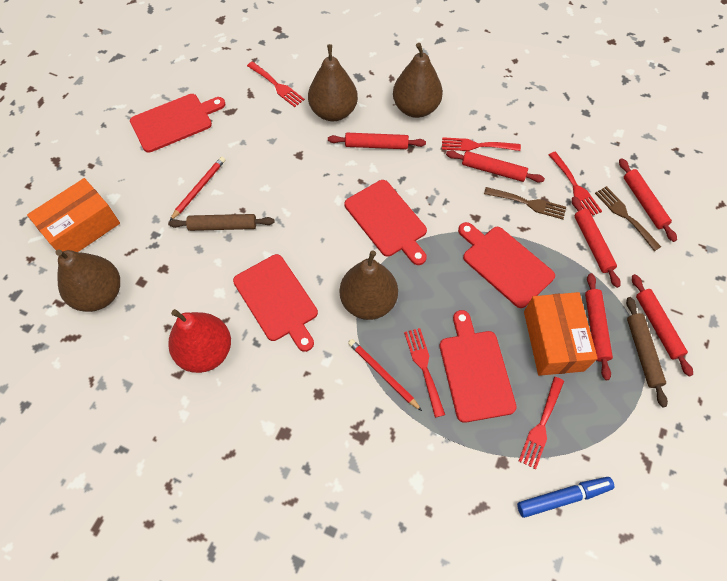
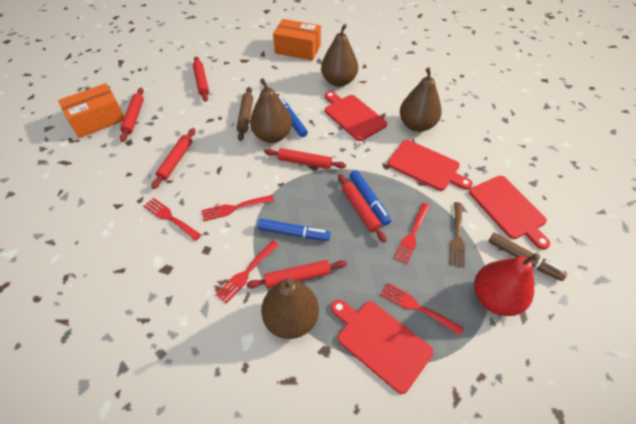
blue marker: [517,477,614,518] = 1 -> [257,219,331,241] [278,96,308,137] [350,170,391,226] = 3
brown fork: [484,187,566,219] [595,186,661,251] = 2 -> [450,202,465,268] = 1
brown marker: none = 0 -> [488,233,567,281] = 1
brown rolling pin: [168,214,275,231] [626,297,668,407] = 2 -> [236,87,253,141] = 1
red cutting board: [130,94,225,153] [233,254,318,352] [345,180,427,265] [440,310,517,423] [458,222,555,308] = 5 -> [325,91,387,141] [331,299,434,394] [387,140,473,191] [469,176,550,250] = 4
red pencil: [170,157,225,221] [348,339,422,411] = 2 -> none = 0

